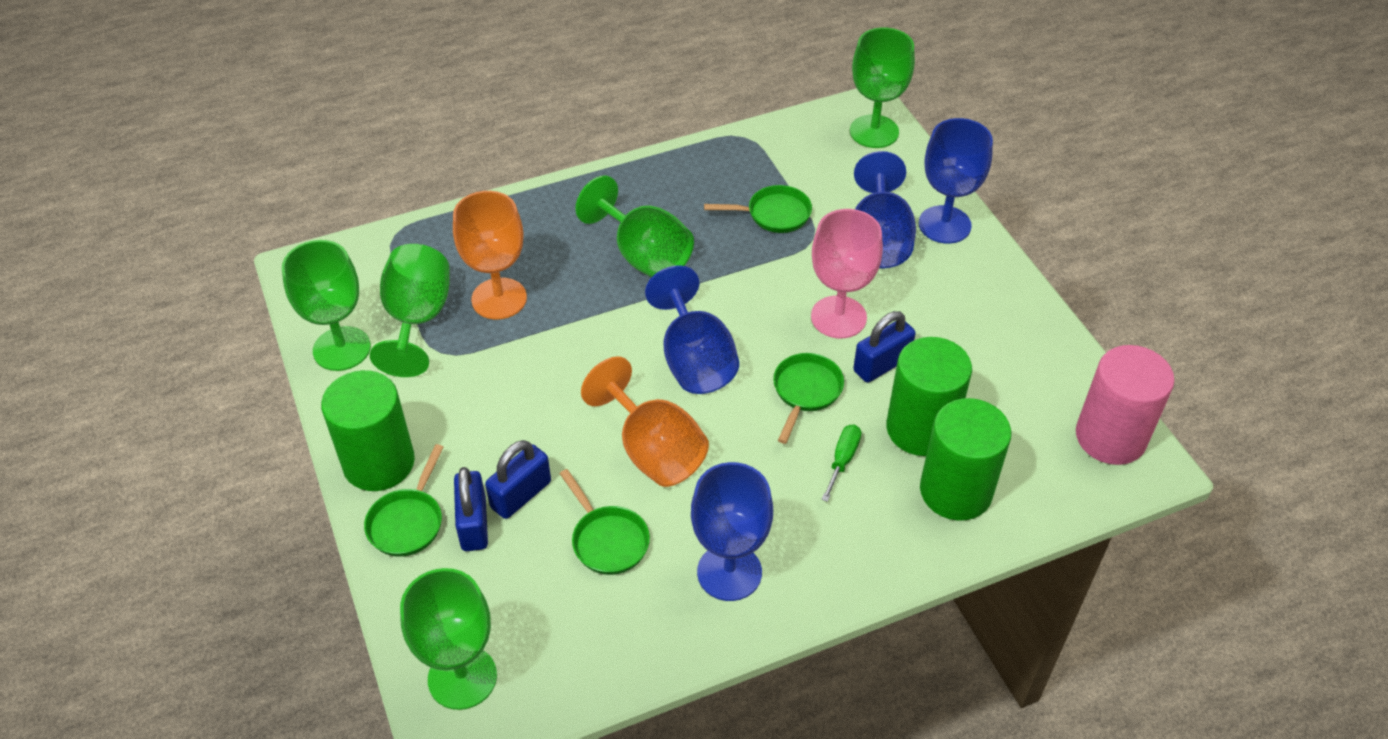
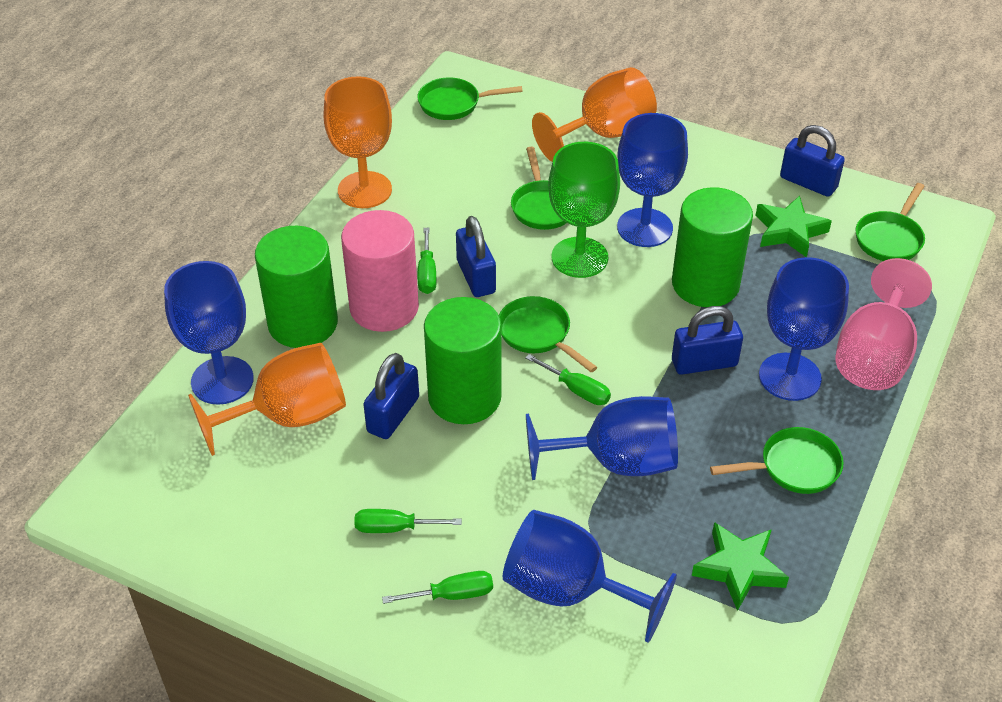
blue goblet: [645,265,739,394] [691,462,773,601] [854,151,916,268] [919,118,993,244] = 4 -> [164,261,254,405] [503,510,677,643] [526,396,678,480] [617,113,688,247] [759,257,849,401] = 5
blue padlock: [454,467,488,551] [485,440,551,519] [853,311,916,383] = 3 -> [363,353,419,439] [456,216,496,297] [672,306,743,375] [780,125,845,197] = 4
green goblet: [282,240,371,371] [370,244,450,377] [400,568,497,710] [576,175,694,277] [850,27,915,148] = 5 -> [548,142,620,278] = 1
green pan: [364,444,444,557] [559,469,650,575] [704,185,812,233] [773,353,844,444] = 4 -> [417,78,523,120] [499,296,597,372] [511,147,566,230] [710,427,844,494] [855,183,925,261] = 5
green screwdriver: [821,424,861,502] = 1 -> [354,509,462,533] [382,571,493,604] [417,228,437,294] [525,354,611,405] = 4
green star: none = 0 -> [692,522,789,611] [755,196,832,257] = 2
orange goblet: [453,191,527,319] [581,356,709,487] = 2 -> [188,343,346,456] [324,76,392,208] [532,67,657,162] = 3

